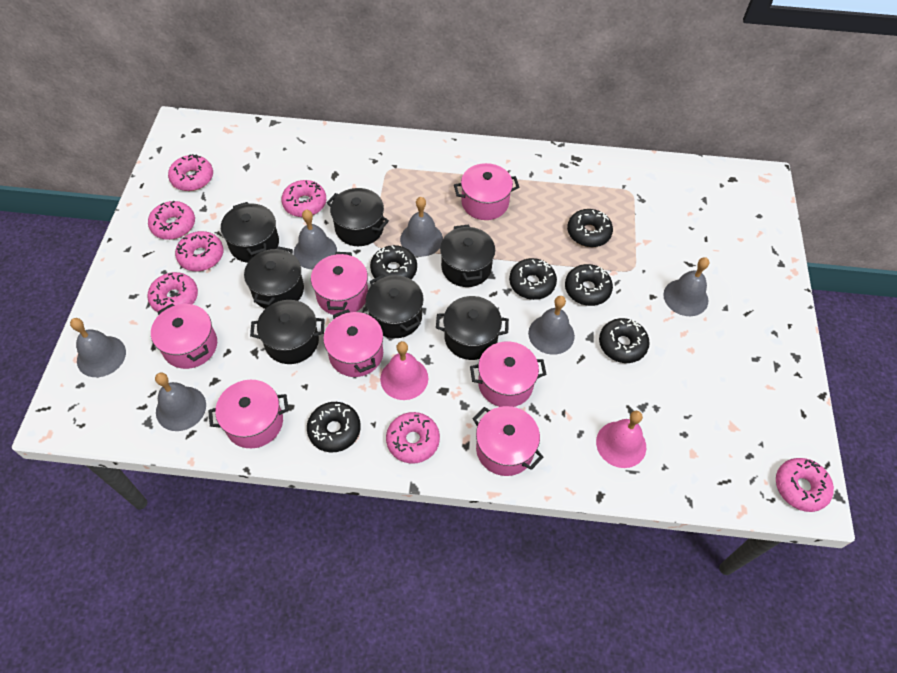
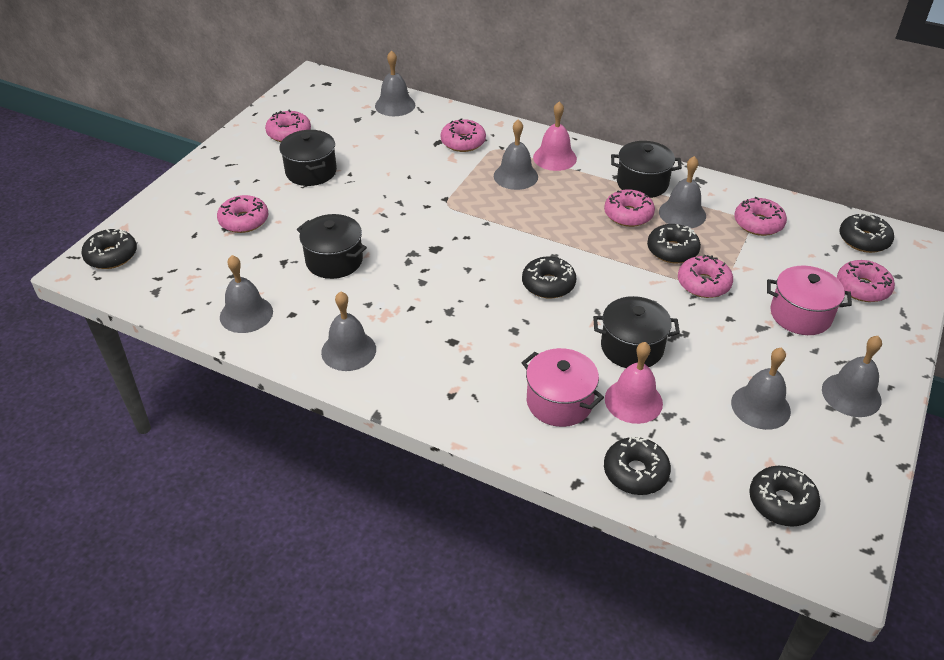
black pot: [221,202,279,263] [244,246,304,309] [250,300,324,364] [327,188,389,246] [366,274,424,338] [436,296,509,360] [440,224,495,287] = 7 -> [279,130,337,186] [297,214,367,279] [593,296,680,368] [611,141,682,198] = 4
grey bell: [70,318,126,377] [155,372,206,431] [293,210,337,269] [400,197,443,257] [528,296,575,355] [663,257,709,316] = 6 -> [220,255,273,333] [321,291,376,371] [375,50,416,116] [494,119,538,190] [659,156,706,228] [731,348,791,430] [822,336,882,417] = 7
pink pot: [151,304,217,369] [208,380,289,448] [311,252,368,315] [323,309,383,377] [454,163,520,220] [470,342,547,407] [472,406,543,476] = 7 -> [522,348,604,427] [767,265,852,335] = 2

